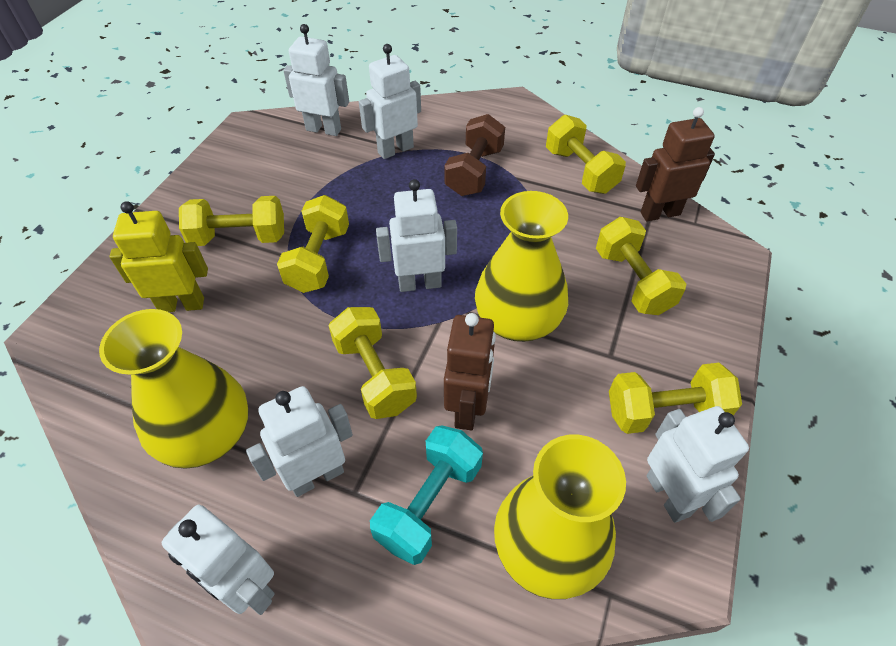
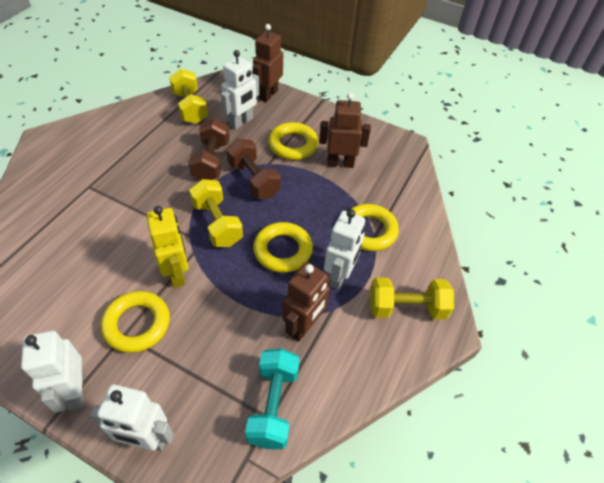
brown dumbbell: [445,114,505,196] = 1 -> [188,119,230,180] [226,139,281,199] = 2
brown robot: [444,313,496,431] [636,107,715,221] = 2 -> [253,24,283,103] [283,262,331,342] [319,93,371,168] = 3
white robot: [162,505,275,615] [246,386,353,497] [283,24,349,136] [359,44,421,159] [376,179,457,292] [646,406,749,523] = 6 -> [21,331,83,413] [90,384,174,450] [221,50,259,130] [324,209,365,289] = 4
yellow dumbbell: [179,196,284,246] [277,195,349,293] [328,307,417,419] [546,115,626,194] [596,217,686,315] [609,363,742,434] = 6 -> [169,69,208,124] [189,179,243,247] [370,277,454,319] = 3
yellow ring: none = 0 -> [101,291,170,353] [253,222,313,273] [268,122,318,160] [351,204,399,251] = 4
yellow vase: [99,309,248,469] [475,191,568,342] [494,435,626,599] = 3 -> none = 0

